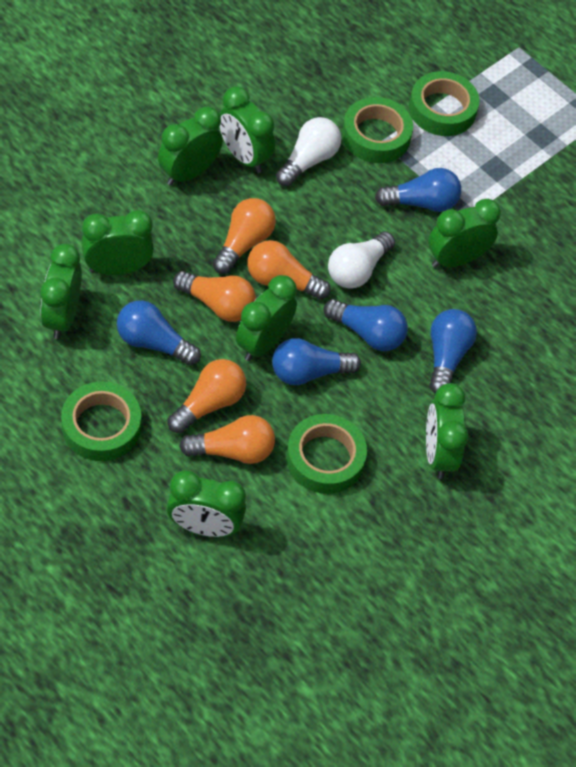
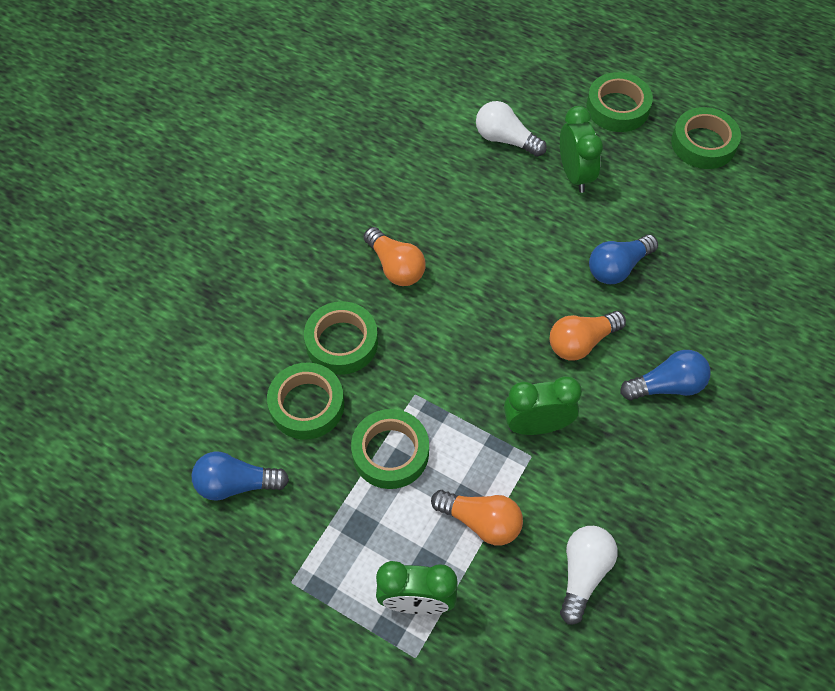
blue light bulb: [117,300,201,366] [272,338,361,385] [323,299,408,351] [375,168,461,212] [429,309,477,394] = 5 -> [192,452,289,501] [589,234,658,284] [620,350,711,400] = 3
green clock: [40,244,82,339] [81,210,154,275] [158,106,223,186] [166,470,246,537] [219,86,275,173] [236,275,297,361] [426,383,469,479] [428,199,501,268] = 8 -> [376,561,457,615] [504,376,582,435] [560,106,603,193] = 3
green tape: [61,381,141,461] [286,414,367,494] [342,97,413,163] [409,71,480,136] = 4 -> [267,362,344,440] [304,301,378,375] [351,409,429,489] [586,72,653,132] [671,107,741,169] = 5
orange light bulb: [168,359,246,433] [173,271,256,322] [179,415,275,464] [213,198,276,274] [247,240,331,300] = 5 -> [364,227,426,286] [431,490,523,545] [550,311,626,360] = 3

